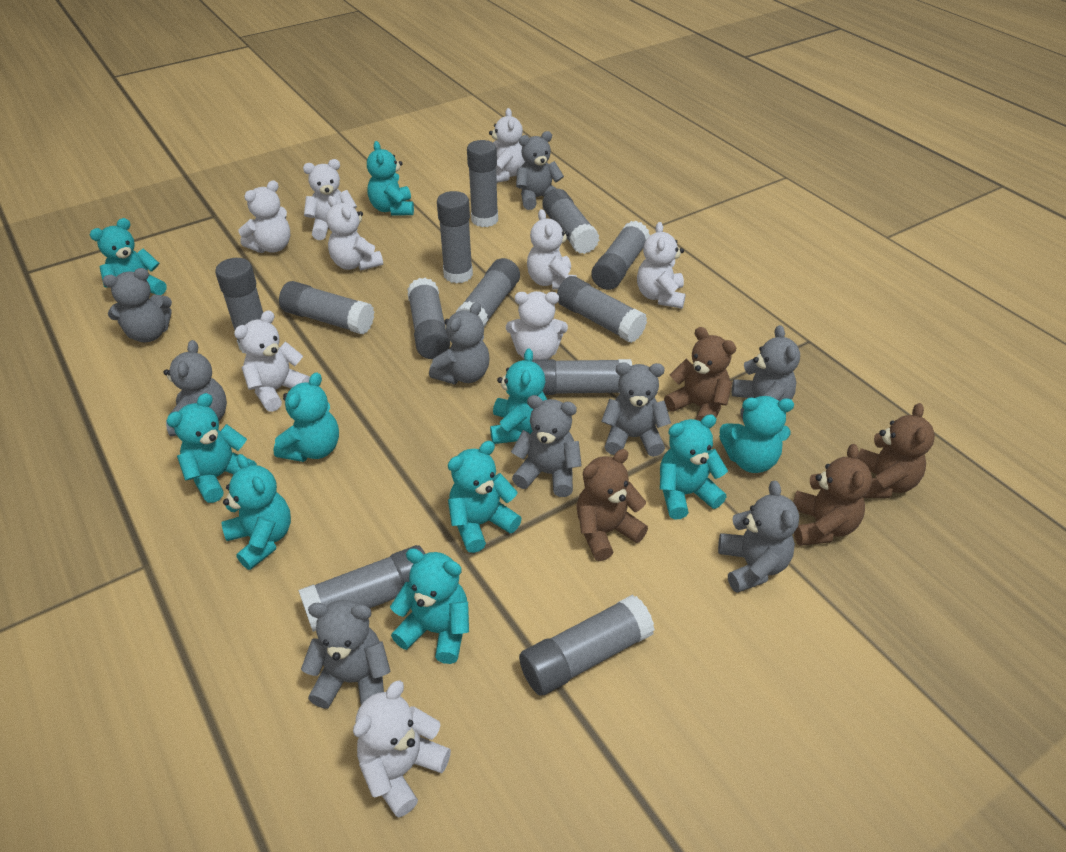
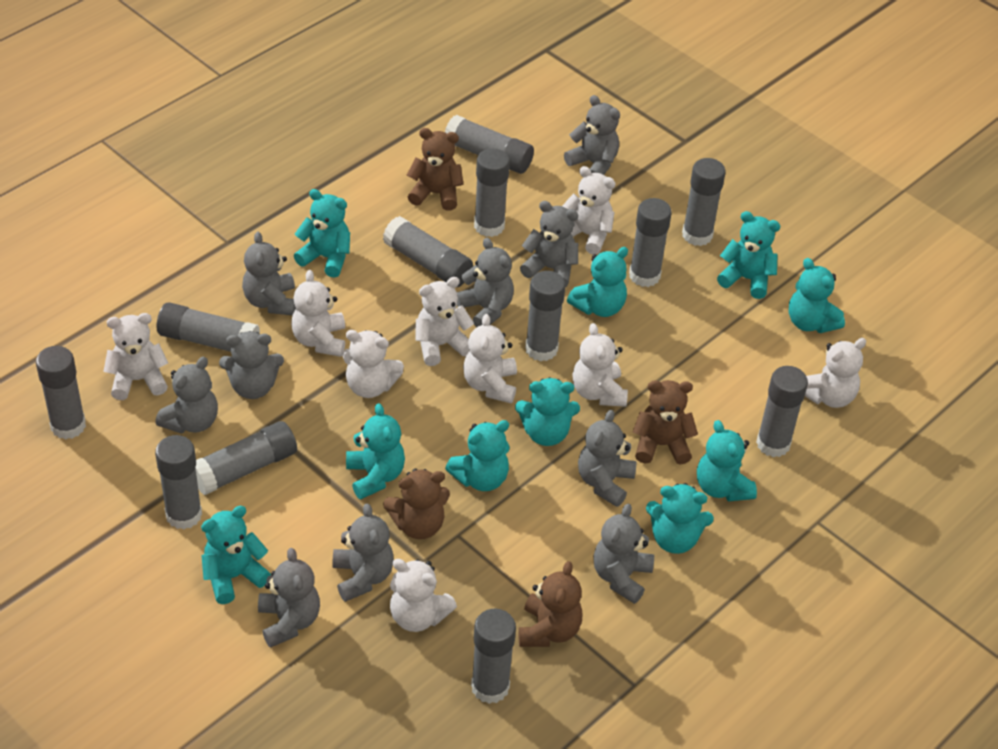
grey teddy bear: [103,268,172,342] [163,340,227,437] [301,600,391,709] [429,302,490,384] [511,395,582,497] [516,131,564,210] [601,362,671,457] [718,481,799,593] [732,325,800,420] = 9 -> [155,357,218,434] [219,331,284,399] [242,232,296,316] [258,548,320,648] [332,503,394,602] [457,238,514,328] [520,201,578,287] [564,95,620,175] [578,410,637,507] [593,504,654,604] = 10

